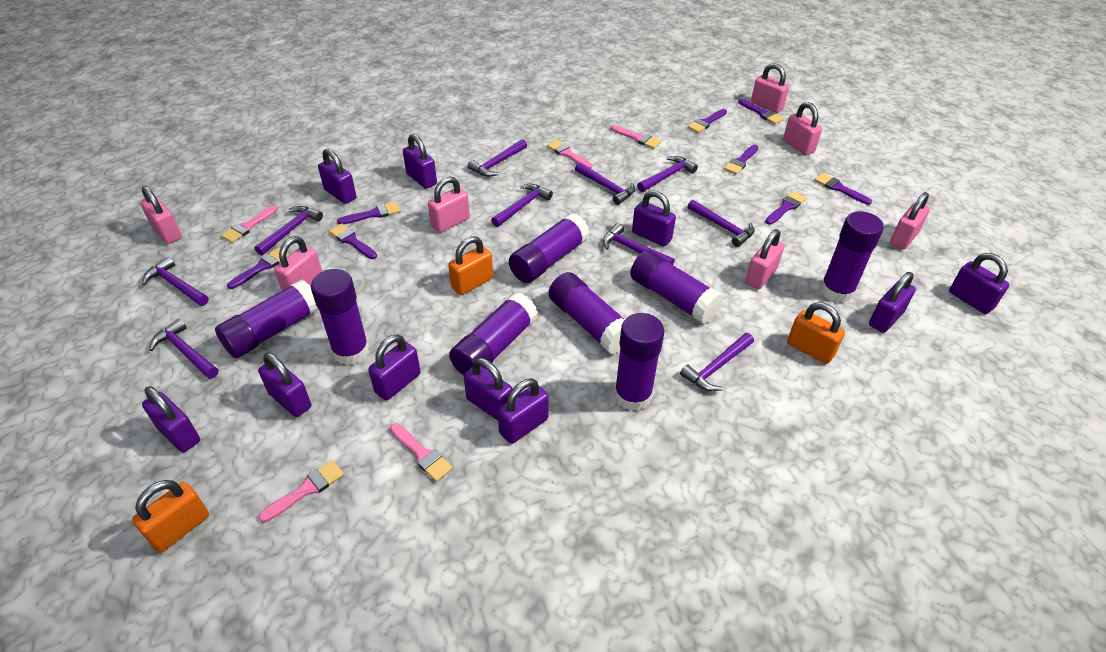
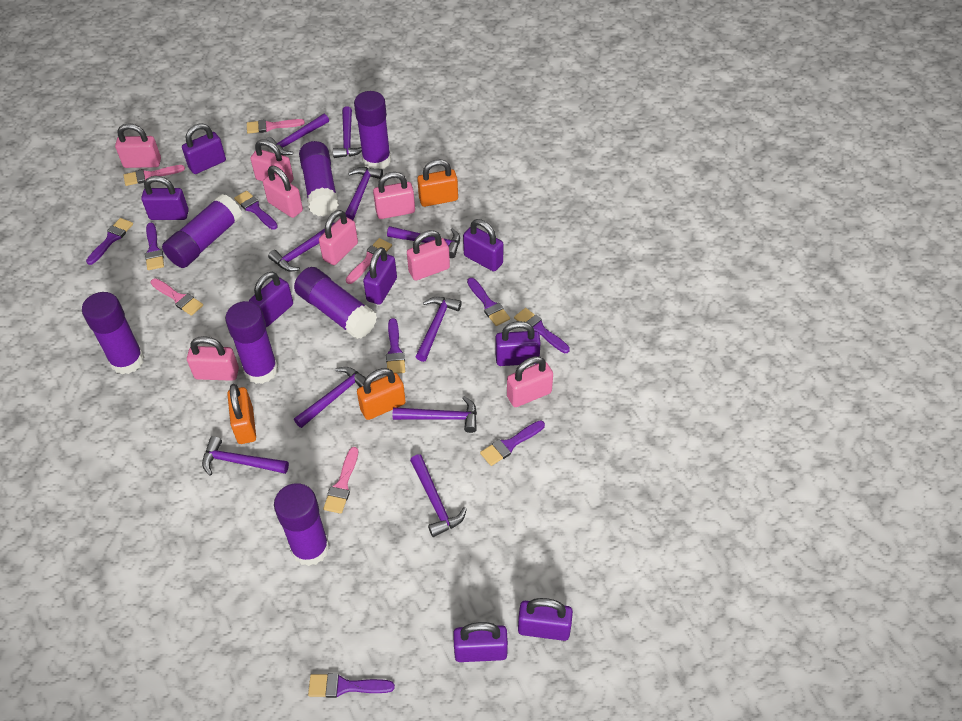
pink padlock: [140,186,182,244] [274,236,322,291] [428,177,470,233] [745,229,785,289] [751,63,789,113] [783,102,822,155] [890,192,930,250] = 7 -> [115,123,161,168] [187,336,239,381] [251,139,294,184] [263,166,303,218] [319,210,358,265] [373,172,415,219] [407,230,450,281] [507,356,553,407] = 8
purple glue stick: [215,279,319,358] [311,269,369,365] [449,292,538,375] [509,213,590,283] [549,272,625,354] [614,313,664,411] [630,250,723,324] [820,211,884,303] = 8 -> [82,292,144,374] [162,194,242,268] [225,301,278,384] [274,483,330,566] [294,267,377,339] [299,141,339,217] [354,91,391,169] = 7
purple padlock: [142,386,200,452] [258,353,311,417] [318,148,356,204] [368,334,421,400] [403,134,437,189] [464,358,513,420] [498,378,549,444] [632,190,676,246] [869,272,916,333] [949,253,1009,314] = 10 -> [141,176,189,220] [182,123,226,174] [249,272,293,327] [363,247,397,305] [453,622,508,662] [463,219,503,271] [496,321,541,366] [518,598,573,641] = 8

